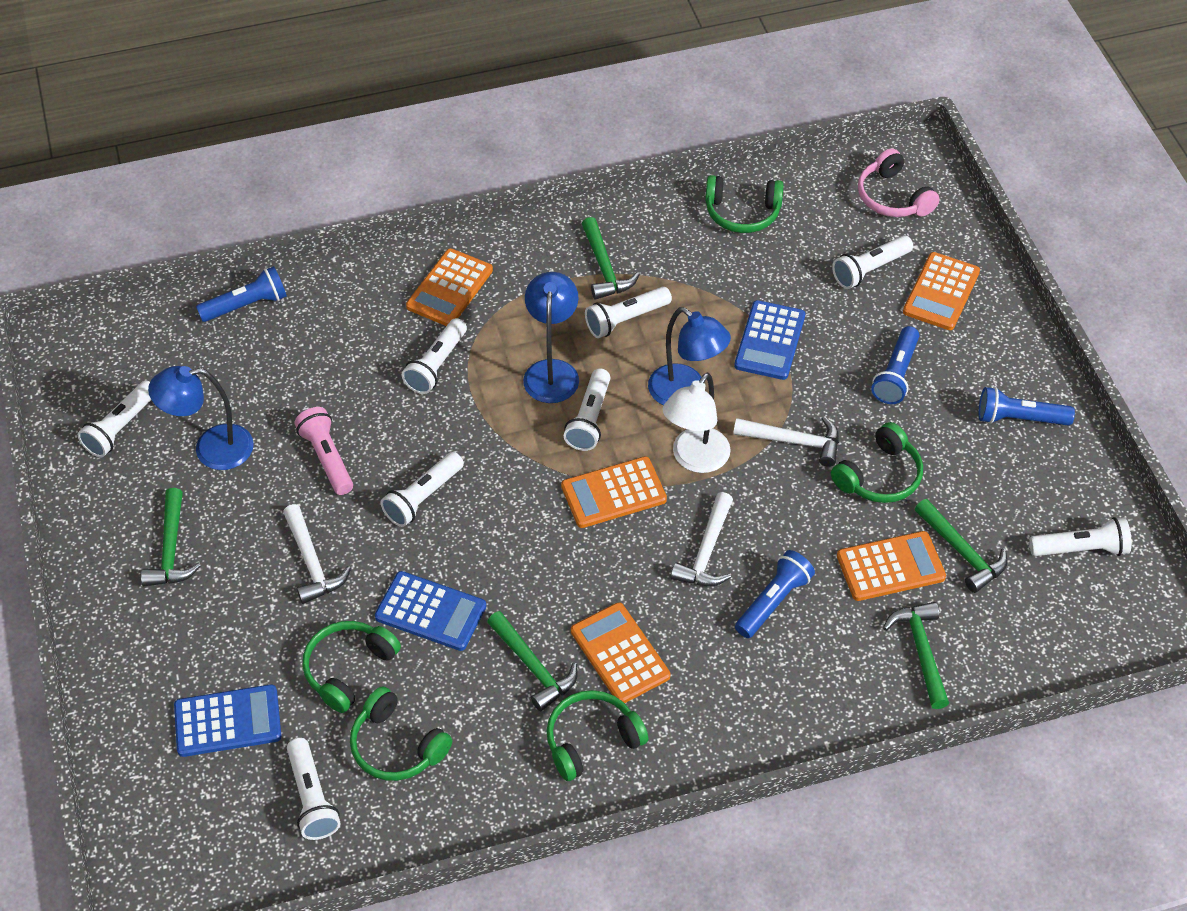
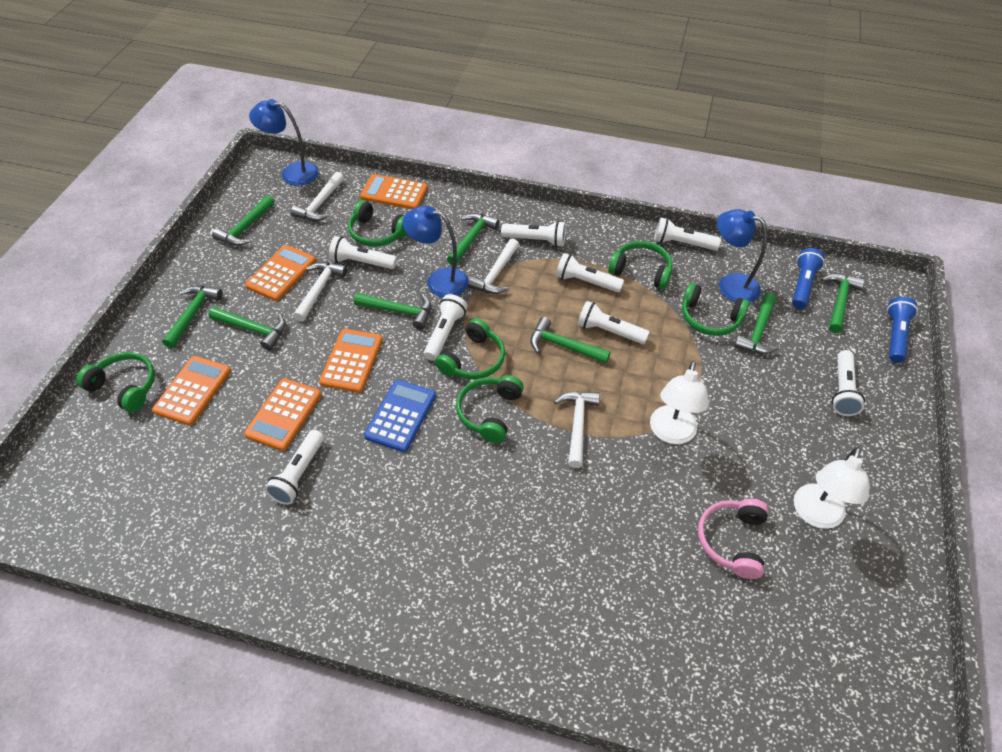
blue calculator: [174,684,281,757] [375,571,486,651] [734,300,805,380] = 3 -> [364,380,436,452] = 1
blue flashlight: [196,266,287,322] [735,550,815,638] [871,326,919,404] [979,387,1075,426] = 4 -> [792,248,825,309] [887,297,918,363] = 2
green hammer: [141,488,201,586] [487,611,578,711] [582,217,640,300] [883,602,949,709] [915,499,1008,593] = 5 -> [162,285,223,348] [209,307,286,351] [212,195,275,246] [354,293,431,330] [447,213,500,265] [530,317,611,364] [734,292,779,354] [821,273,865,333] = 8
green headphones: [302,621,401,713] [350,687,452,781] [547,690,648,781] [705,175,784,233] [831,422,923,503] = 5 -> [76,352,155,412] [348,200,407,247] [435,318,505,379] [456,375,524,443] [608,241,672,289] [682,283,750,336] = 6
pink flashlight: [294,407,353,495] = 1 -> none = 0
white hammer: [283,504,351,604] [671,492,733,586] [733,416,839,467] = 3 -> [291,172,344,221] [293,262,347,322] [467,238,519,294] [554,391,600,468] = 4
white lamp: [662,373,731,473] = 1 -> [650,361,709,444] [794,447,869,529] = 2

